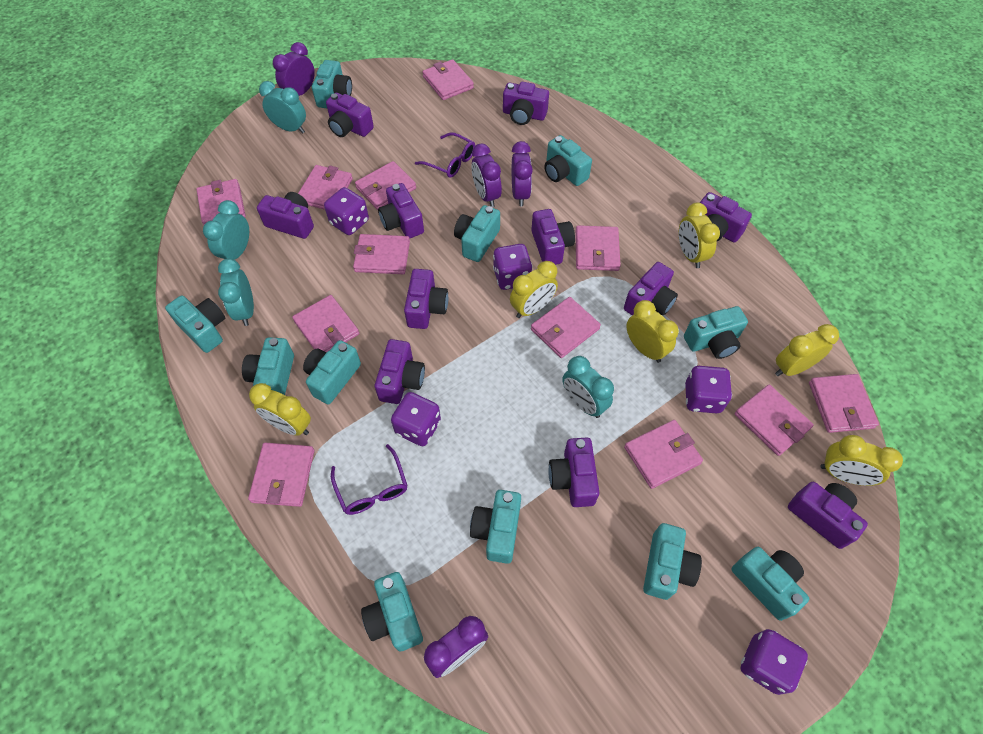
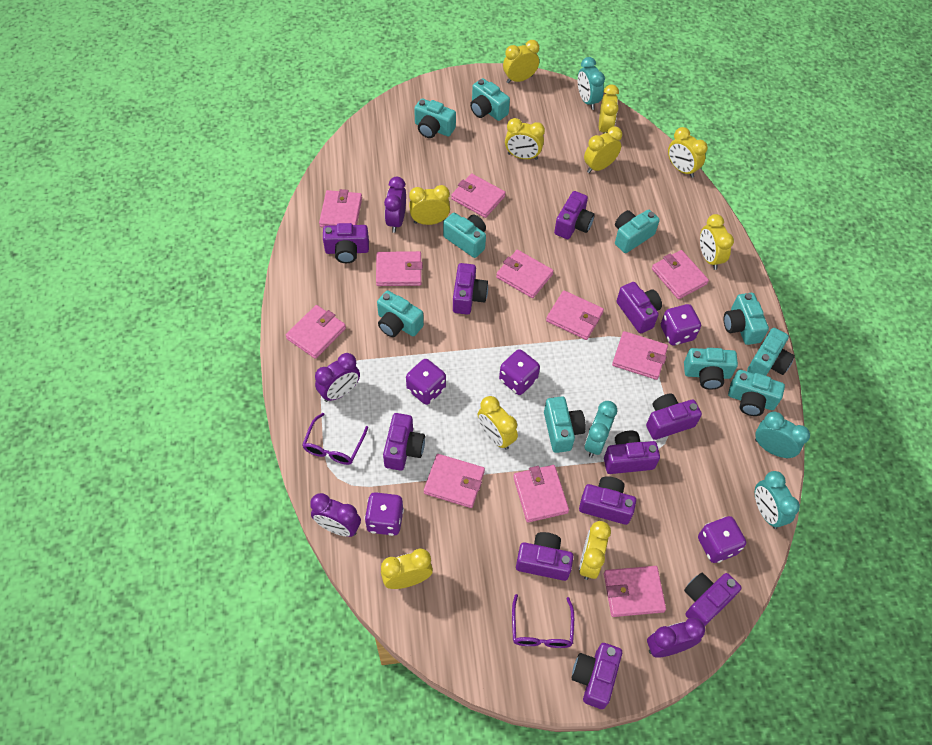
pink wallet: [196,179,246,225] [248,443,314,507] [292,295,359,353] [298,165,353,210] [353,234,410,274] [355,161,416,210] [422,59,474,100] [531,297,601,358] [575,225,621,271] [624,420,703,489] [734,385,814,456] [809,374,879,433] = 12 -> [286,305,346,359] [319,189,362,227] [376,251,423,286] [424,454,485,508] [451,173,506,218] [496,250,554,298] [513,465,569,523] [546,290,604,340] [604,566,666,617] [612,331,668,380] [652,250,709,299] = 11
turquoise camera: [165,296,225,353] [242,337,294,395] [303,340,361,404] [312,60,352,108] [361,572,423,651] [454,205,500,262] [470,490,521,564] [544,135,592,186] [643,523,702,600] [684,306,748,359] [731,547,809,621] = 11 -> [377,291,424,337] [414,99,456,138] [443,213,486,258] [470,78,510,121] [544,397,586,453] [615,210,660,253] [684,348,738,390] [724,293,769,345] [728,370,785,416] [747,328,795,376] = 10
yellow clock: [249,383,311,436] [510,261,558,318] [626,300,679,363] [679,202,720,268] [775,324,839,376] [821,435,903,486] = 6 -> [381,548,433,589] [409,185,450,225] [478,396,518,450] [503,40,539,83] [505,118,545,160] [579,521,611,580] [584,127,622,173] [599,85,619,134] [668,127,708,178] [700,214,734,270] = 10

